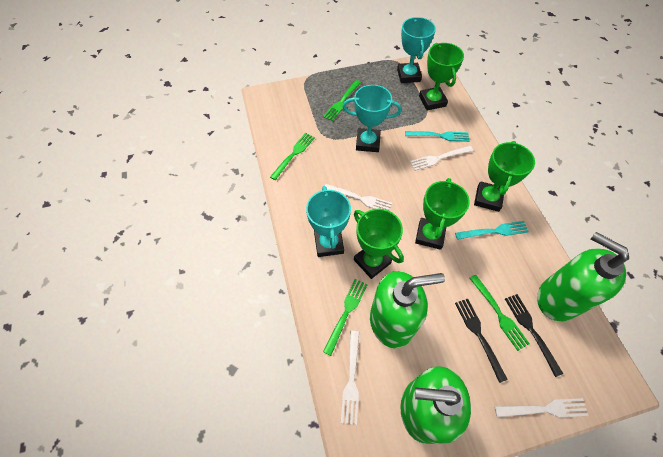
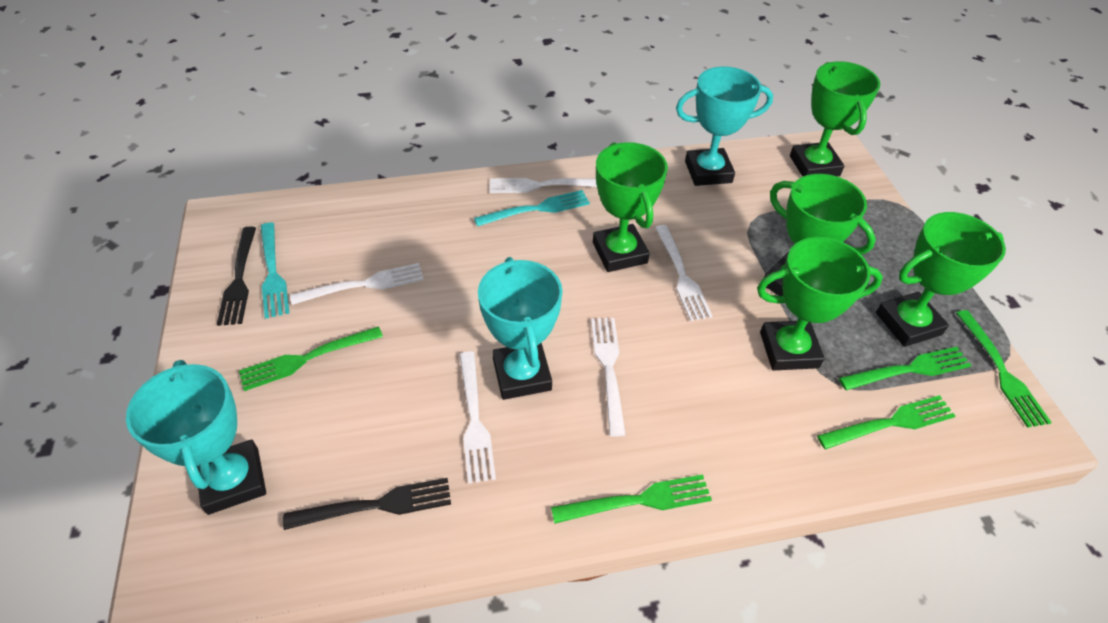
green fork: [270,133,315,180] [323,80,361,121] [323,279,368,356] [469,275,530,351] = 4 -> [239,326,383,391] [551,474,712,524] [817,395,955,449] [839,347,972,390] [956,310,1052,428] = 5
green soap dispenser: [370,271,445,349] [400,366,471,444] [537,232,629,321] = 3 -> none = 0
green trophy: [354,209,404,279] [415,178,470,250] [419,43,464,110] [474,141,535,212] = 4 -> [593,142,668,272] [757,237,883,370] [764,174,876,296] [790,61,880,177] [876,212,1006,347] = 5
white fork: [325,184,392,211] [341,331,359,425] [410,146,473,171] [494,398,589,418] = 4 -> [290,263,424,305] [459,352,496,484] [490,178,597,193] [591,318,626,437] [655,225,713,321] = 5

